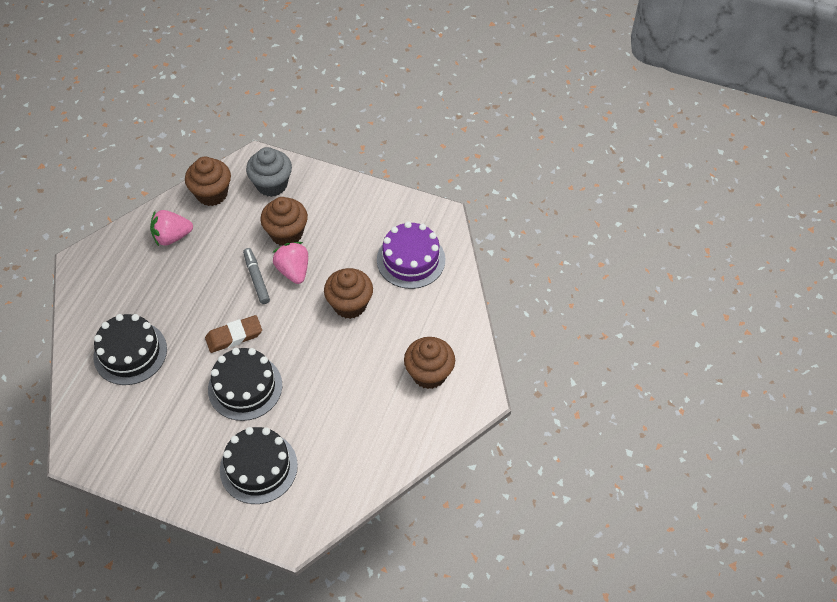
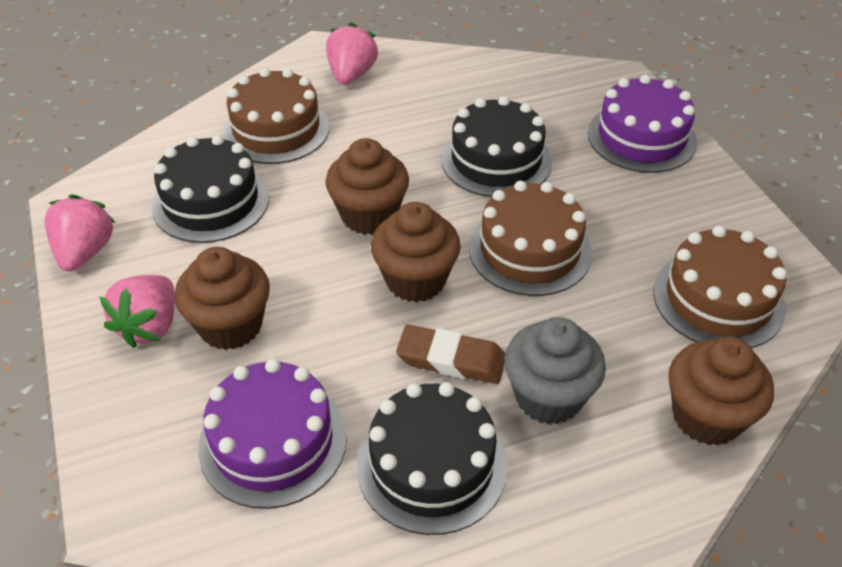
brown cake: none = 0 -> [222,68,330,164] [469,181,592,296] [653,226,787,348] = 3
grey marker: [243,248,270,304] = 1 -> none = 0
pink strawberry: [150,210,193,246] [272,242,308,284] = 2 -> [45,194,115,272] [100,275,175,348] [326,22,378,85] = 3
purple cake: [377,221,445,289] = 1 -> [198,358,347,509] [588,75,697,173] = 2

